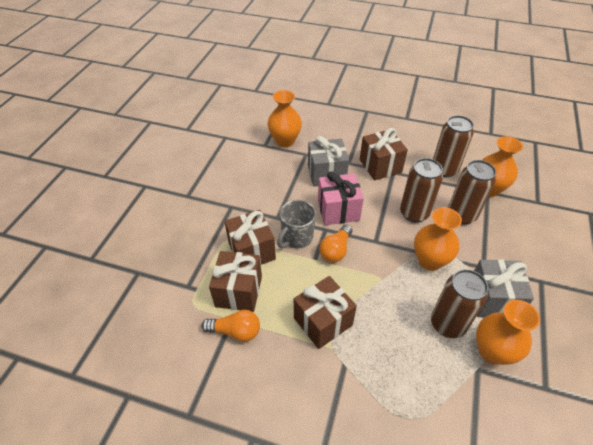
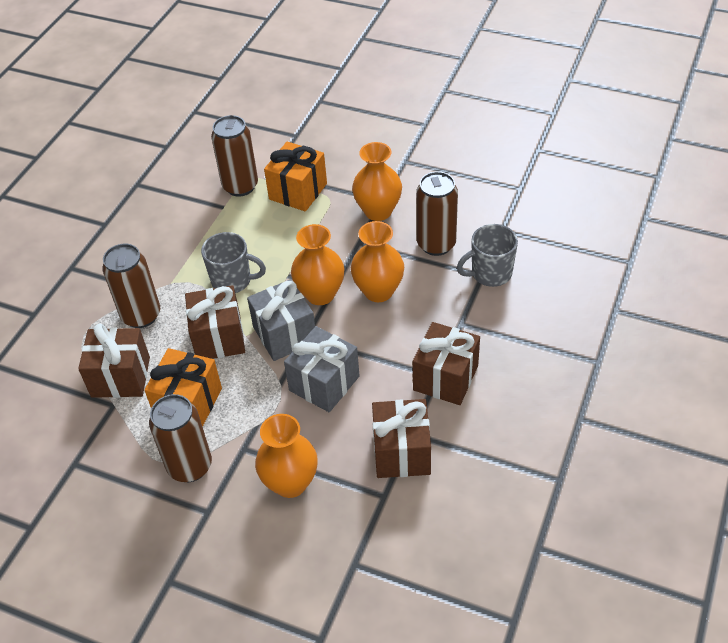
grey mug: [277,200,316,248] = 1 -> [201,232,266,293] [457,224,518,287] = 2
orange gift: none = 0 -> [144,348,222,427] [264,141,327,211] = 2
orange light bulb: [202,310,260,342] [319,224,352,262] = 2 -> none = 0
pink gift: [318,171,364,225] = 1 -> none = 0

